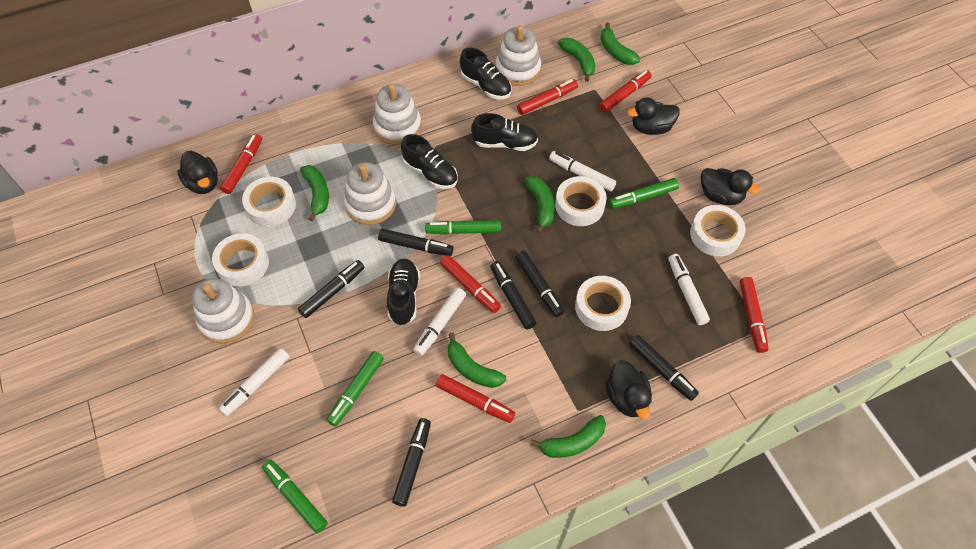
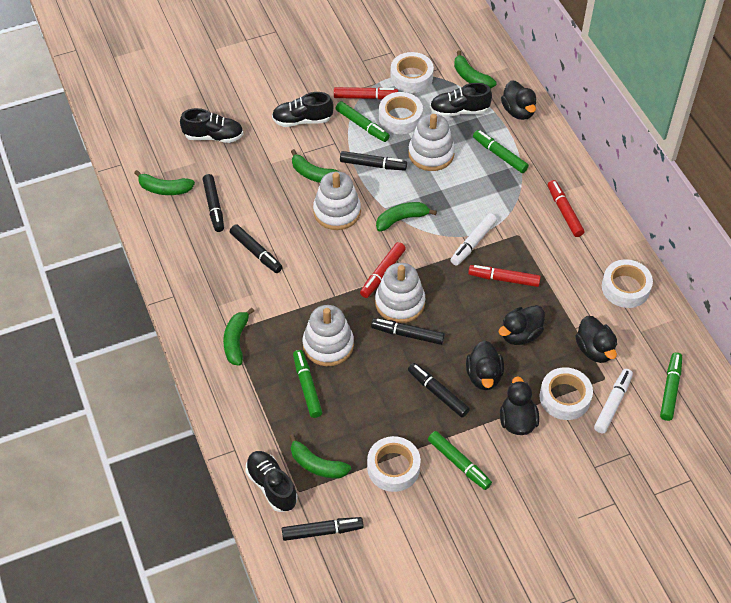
black duck: [177,151,218,194] [605,360,652,419] [627,97,680,135] [701,168,759,205] = 4 -> [466,340,504,390] [499,305,545,345] [500,376,539,435] [501,80,536,120] [575,316,617,363] = 5
green marker: [262,459,328,533] [327,351,384,426] [425,220,501,235] [609,178,679,209] = 4 -> [293,350,322,418] [335,101,390,142] [428,431,492,490] [473,130,529,173] [660,353,682,421] = 5
red marker: [220,134,262,194] [436,374,515,423] [440,255,501,313] [517,79,578,115] [599,70,651,113] [740,277,769,353] = 6 -> [334,87,398,99] [360,242,406,298] [468,265,541,287] [548,180,584,237] = 4
white marker: [219,348,290,416] [413,287,466,356] [549,151,616,192] [669,254,710,325] = 4 -> [451,213,497,266] [594,369,633,433] = 2

